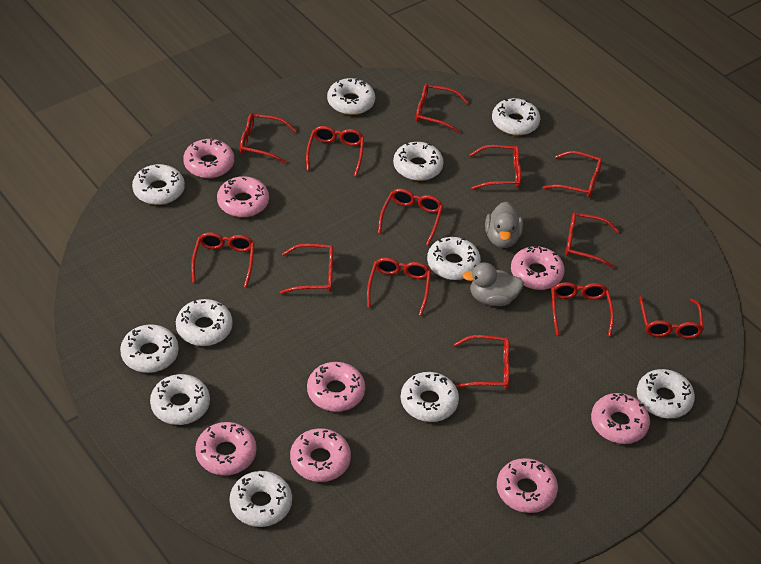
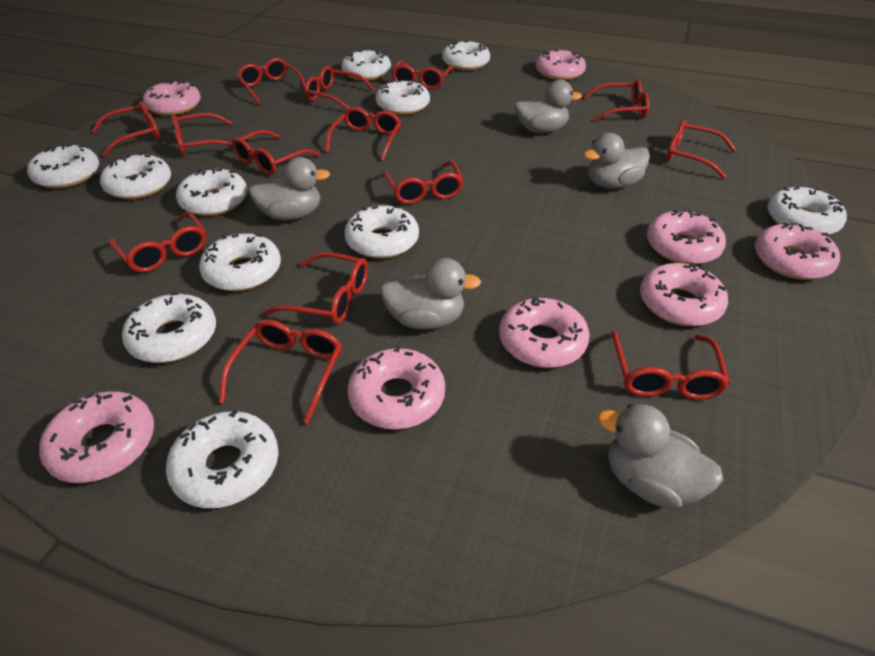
grey duck: [462,262,524,306] [485,202,523,248] = 2 -> [249,157,330,221] [380,258,481,330] [515,80,582,133] [583,133,650,189] [598,404,723,509] = 5
red glasses: [191,232,255,287] [240,113,297,164] [280,243,333,294] [306,126,364,176] [367,258,431,316] [378,188,443,246] [416,84,469,133] [454,335,510,389] [469,145,521,190] [543,151,603,198] [551,282,614,336] [565,212,620,269] [639,296,704,339] = 13 -> [91,101,160,156] [108,211,207,273] [171,113,233,156] [219,319,342,424] [232,130,320,175] [237,58,305,105] [264,252,368,324] [305,66,375,109] [326,107,401,161] [383,161,464,204] [391,61,453,89] [584,80,649,122] [611,330,730,400] [666,120,736,179] = 14

